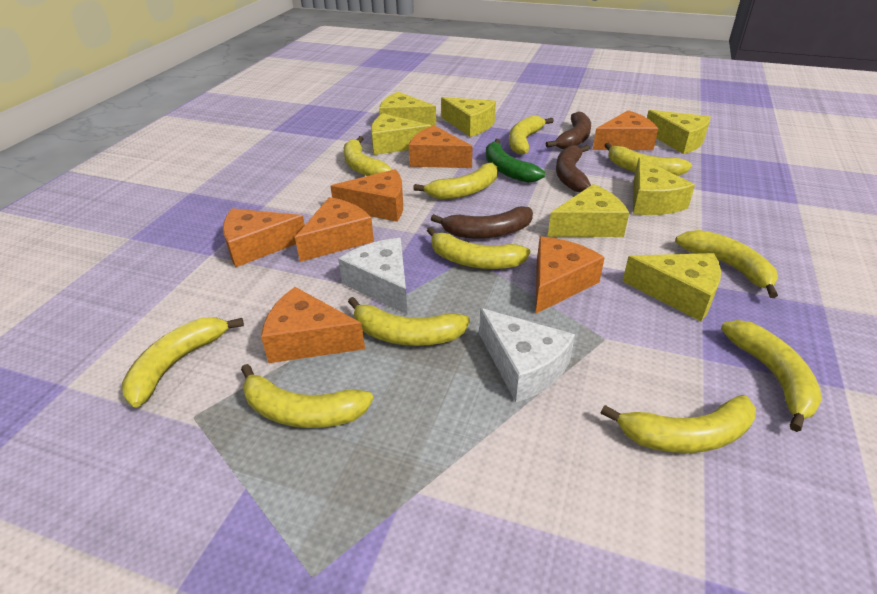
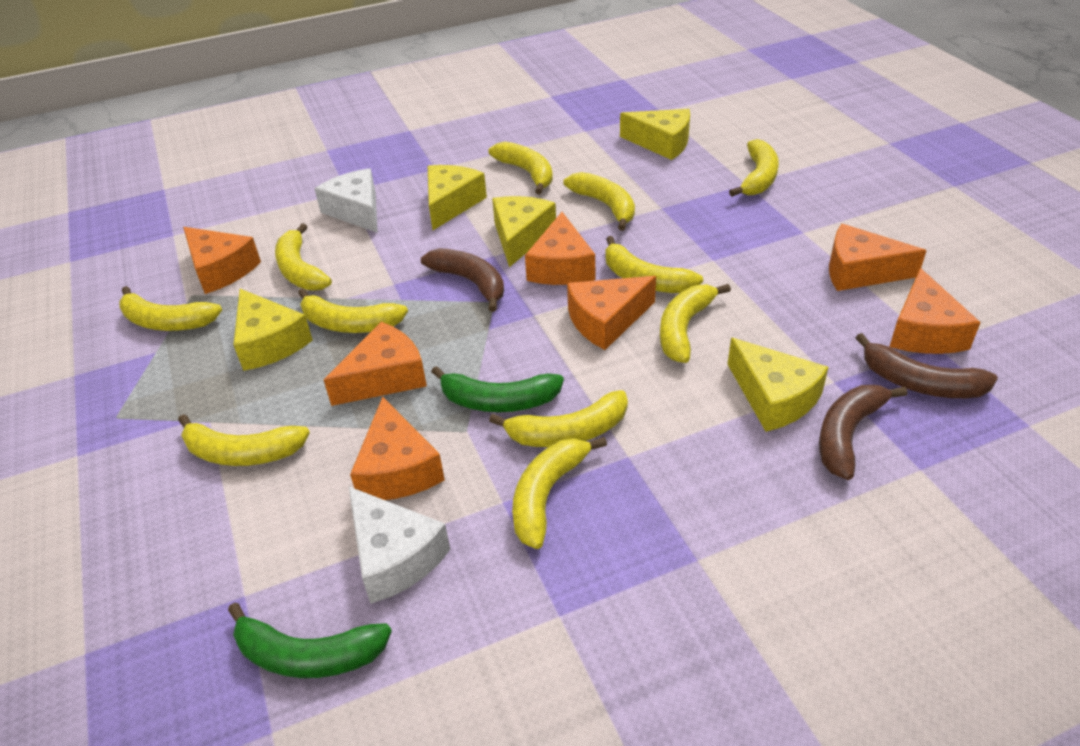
green banana: [486,139,545,183] = 1 -> [228,603,392,678] [431,366,564,412] = 2
yellow cheese: [371,113,431,155] [379,92,436,126] [441,97,496,137] [548,184,629,237] [622,253,721,321] [633,158,695,215] [647,110,711,154] = 7 -> [233,289,313,371] [428,165,487,230] [492,196,556,267] [620,109,690,160] [728,338,829,432] = 5

